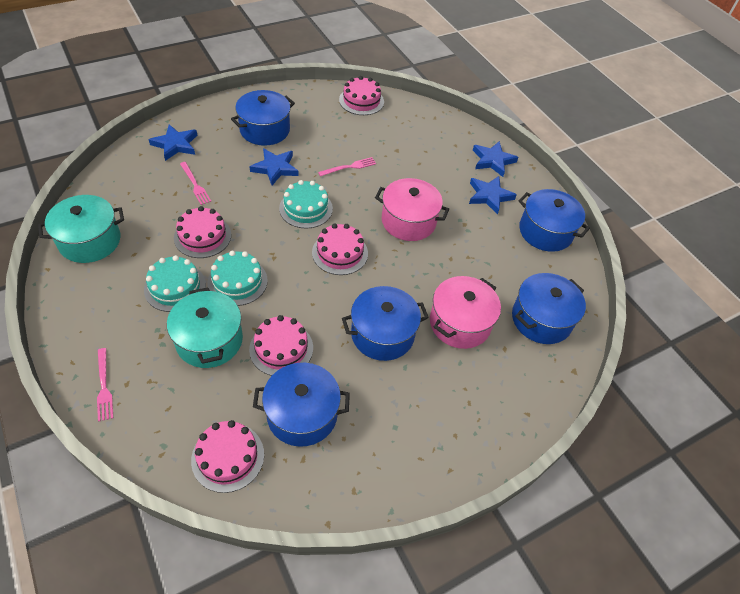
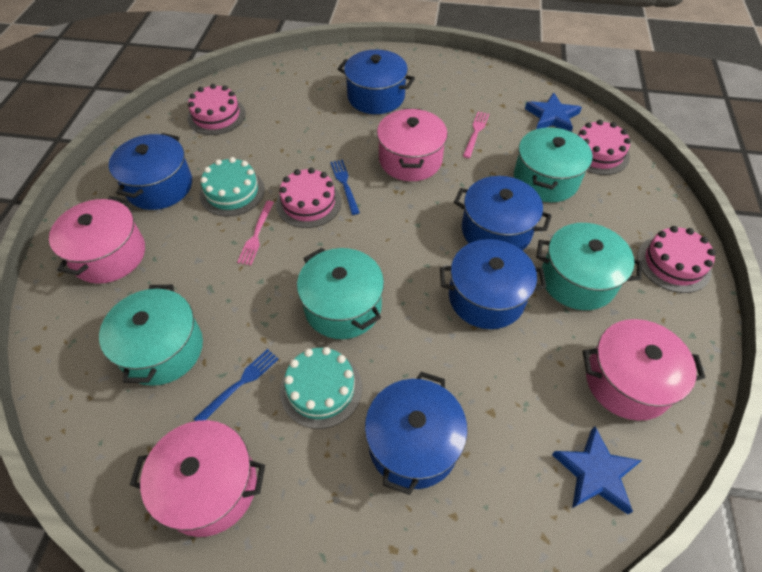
blue fork: none = 0 -> [194,349,279,421] [330,160,360,215] = 2
blue star: [148,125,197,161] [249,148,299,186] [469,176,517,215] [473,141,518,177] = 4 -> [525,92,582,131] [552,426,642,514] = 2
pink cake: [174,206,231,258] [191,420,264,493] [249,315,313,376] [312,223,368,275] [339,76,384,115] = 5 -> [187,84,246,135] [276,168,341,228] [578,120,631,175] [637,226,716,293] = 4
pink fork: [97,348,113,422] [180,162,211,205] [318,157,376,176] = 3 -> [237,201,274,265] [463,111,489,158] = 2
pink pot: [375,178,449,241] [430,276,501,349] = 2 -> [49,196,145,284] [130,420,265,537] [377,109,448,181] [583,319,705,421] = 4
turquoise cake: [144,255,206,312] [207,251,268,306] [279,180,333,229] = 3 -> [200,157,265,216] [280,347,362,429] = 2
turquoise pot: [38,195,124,263] [167,287,243,368] = 2 -> [99,285,203,386] [297,248,384,339] [514,127,593,202] [536,223,642,310] = 4

